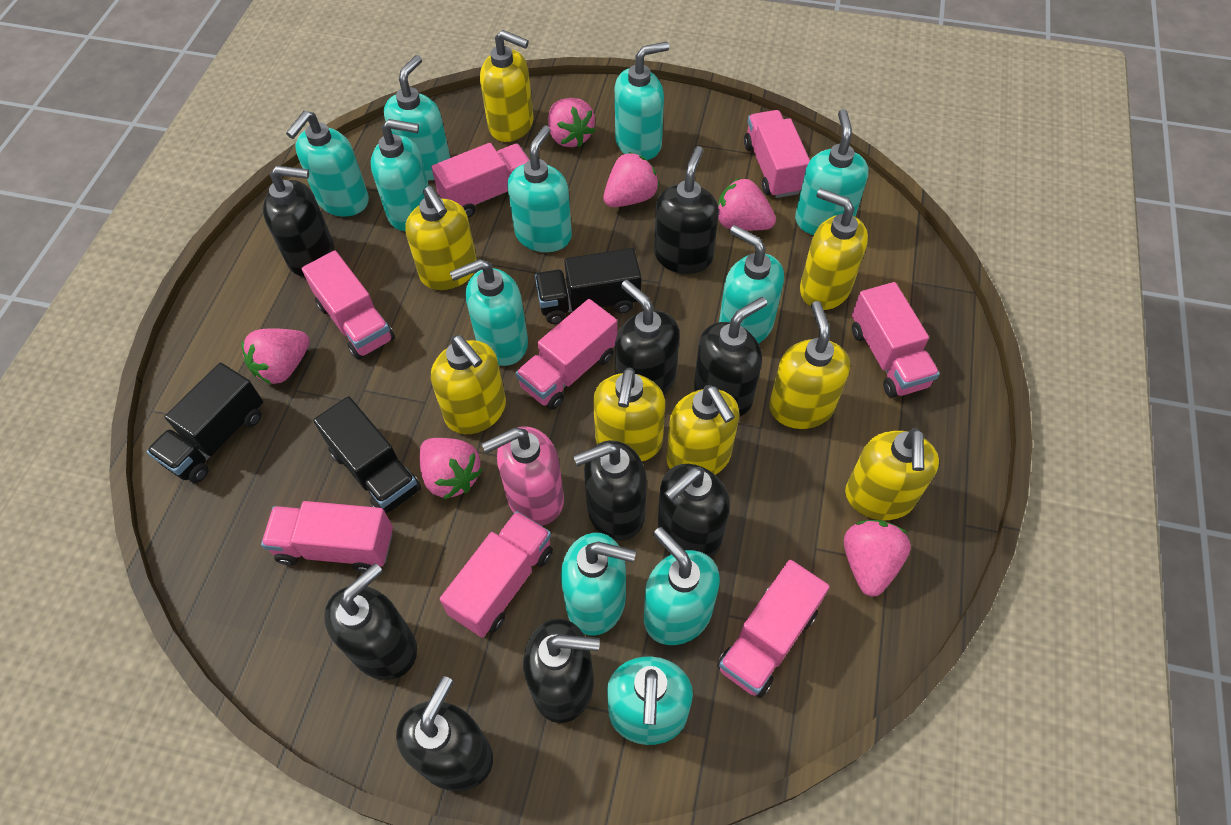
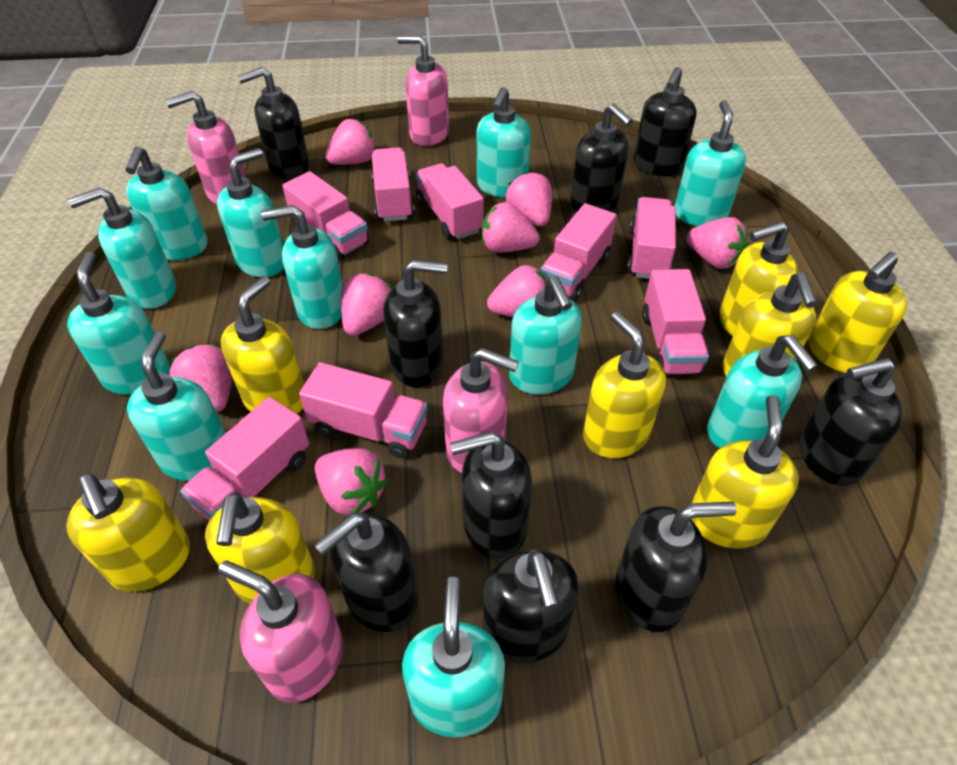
black truck: [147,363,263,483] [313,396,421,514] [535,248,641,324] = 3 -> none = 0
pink soap dispenser: [482,426,564,526] = 1 -> [165,91,246,204] [218,561,343,703] [397,35,449,146] [443,348,519,473] = 4
pink strawberry: [241,328,310,384] [420,438,483,499] [548,98,595,147] [603,152,659,207] [718,178,776,231] [844,520,911,597] = 6 -> [170,344,232,412] [315,448,388,515] [325,119,376,165] [341,273,391,336] [482,202,540,253] [487,265,546,317] [506,172,552,226] [686,217,747,269] = 8

